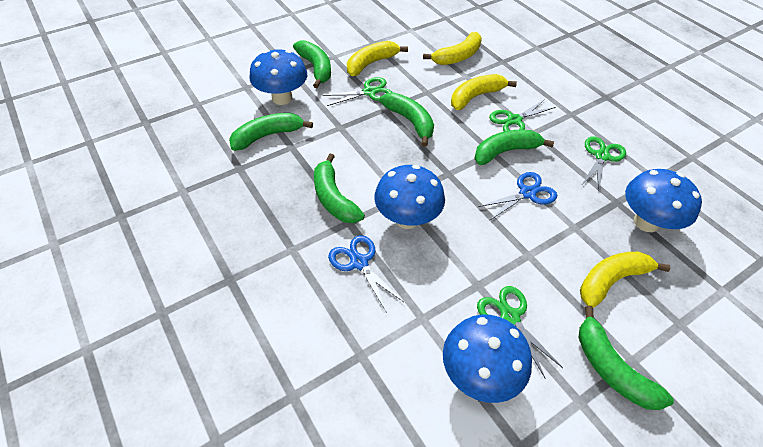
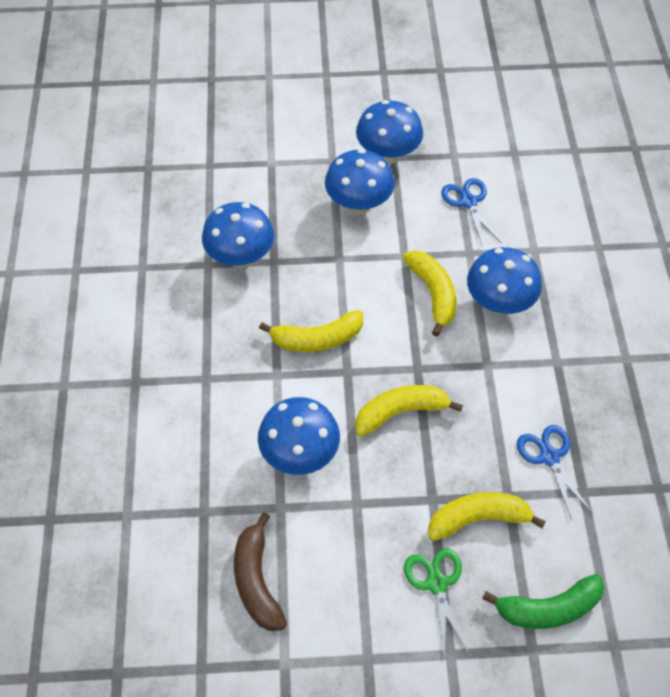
blue mushroom: [249,49,307,105] [374,165,445,229] [443,315,532,403] [625,169,702,232] = 4 -> [202,202,274,268] [258,397,340,475] [325,149,395,215] [356,100,423,164] [467,247,542,315] = 5
brown banana: none = 0 -> [234,513,287,631] = 1
green banana: [229,113,313,151] [293,40,331,88] [314,153,365,223] [379,93,434,147] [474,130,554,165] [579,306,674,410] = 6 -> [482,574,604,629] = 1
green scissors: [323,77,393,106] [477,286,563,378] [489,99,556,131] [582,136,626,190] = 4 -> [404,548,469,659] = 1

